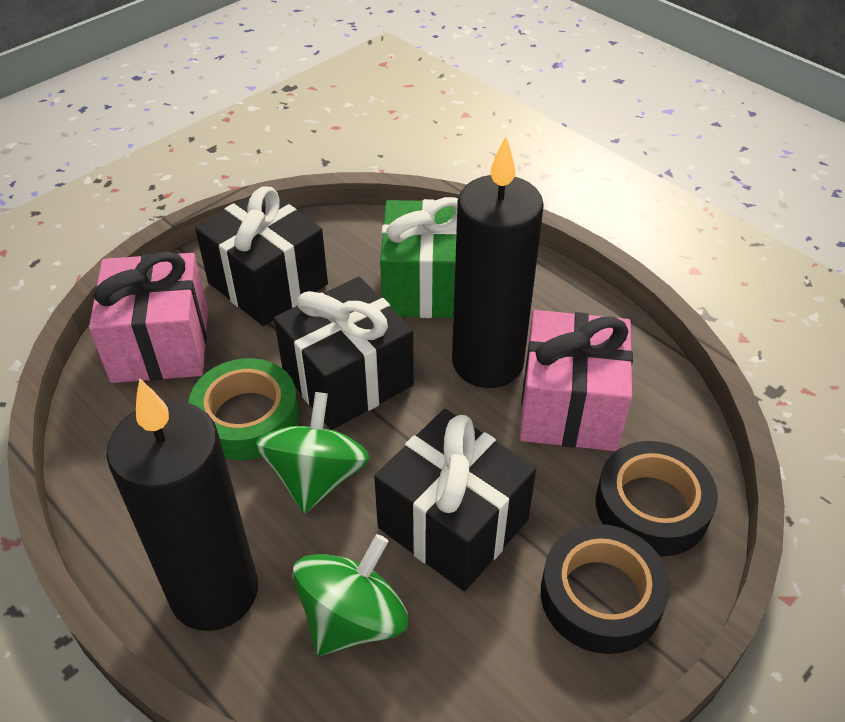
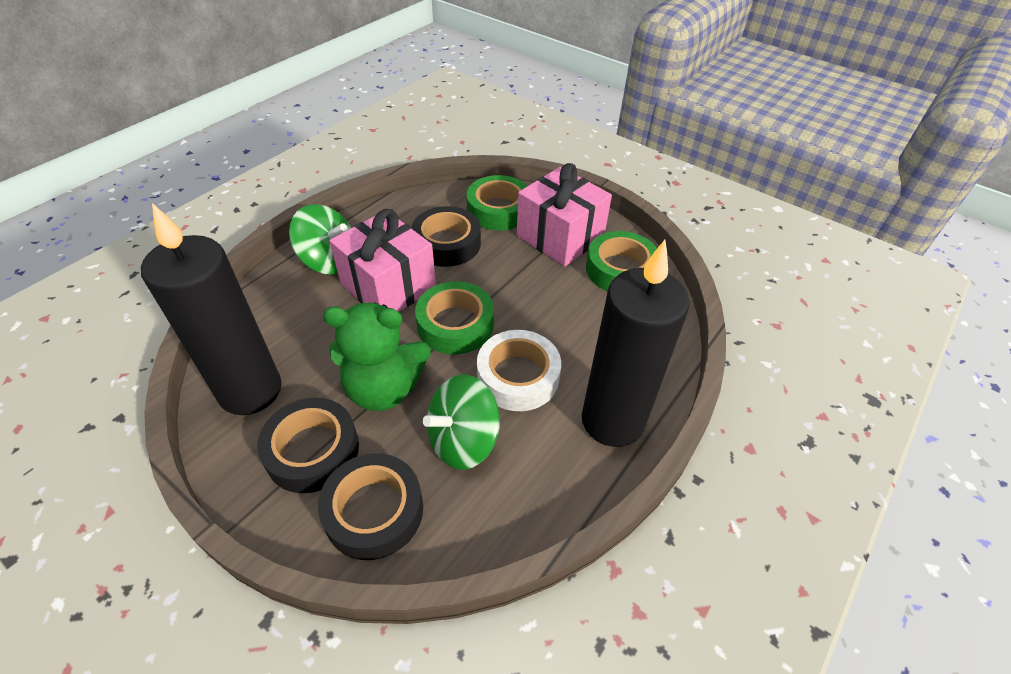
black gift: [195,186,328,326] [274,277,414,430] [374,409,536,591] = 3 -> none = 0
black tape: [541,524,670,654] [595,441,718,557] = 2 -> [257,398,359,493] [318,453,423,560] [411,206,481,267] = 3
green gift: [380,197,458,318] = 1 -> none = 0
green tape: [189,358,299,460] = 1 -> [415,281,494,354] [466,175,527,231] [586,231,657,291] = 3
green teddy bear: none = 0 -> [323,302,430,411] = 1
white tape: none = 0 -> [477,330,561,411] = 1

